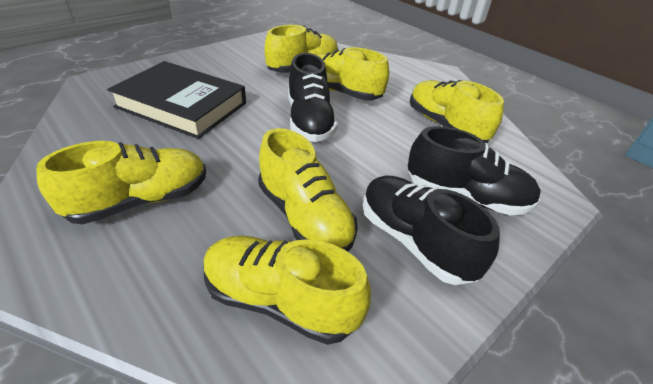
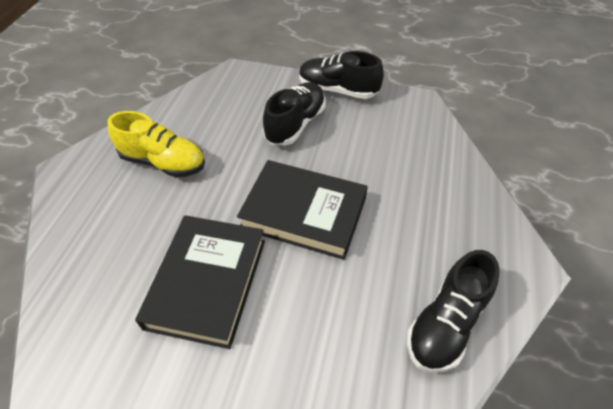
black book: [107,61,246,139] = 1 -> [135,215,265,349] [237,160,368,260] = 2
yellow shoe: [36,141,206,224] [203,236,371,345] [258,128,358,252] [264,25,338,73] [315,47,389,100] [410,80,504,143] = 6 -> [107,111,205,178] = 1

